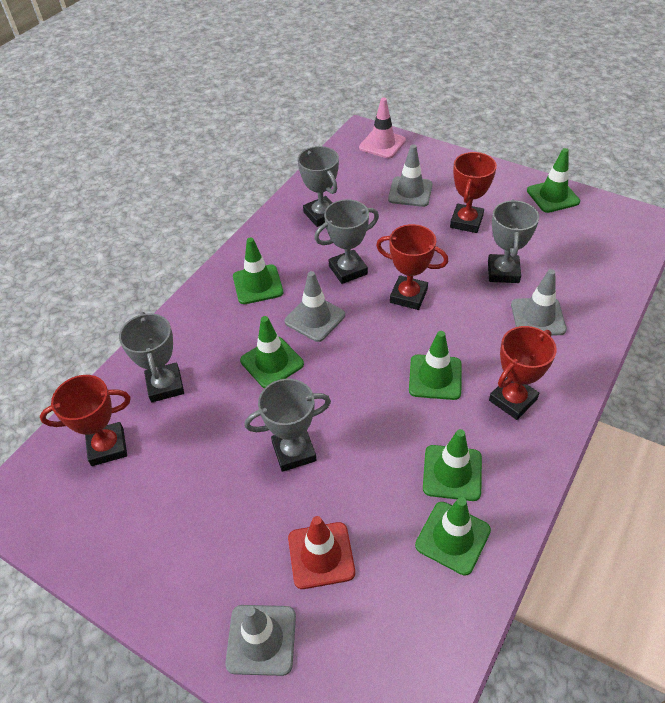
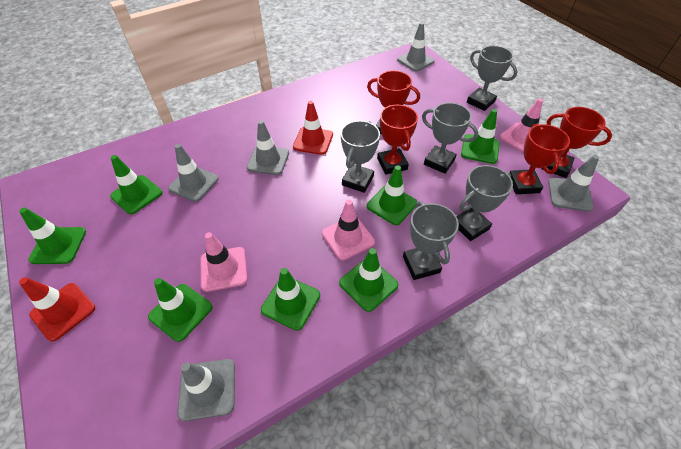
green traffic cone: [233,237,283,304] [240,316,304,388] [409,331,462,400] [415,497,491,575] [423,429,482,501] [527,148,580,213] = 6 -> [19,208,86,264] [110,155,162,214] [148,278,212,342] [261,268,320,331] [339,248,398,312] [367,165,417,225] [461,109,499,164] = 7
grey traffic cone: [225,605,296,676] [285,271,345,342] [388,144,433,207] [511,269,567,336] = 4 -> [168,144,219,202] [177,359,235,421] [247,120,289,175] [397,22,434,71] [548,155,599,212] = 5
pink traffic cone: [359,98,406,159] = 1 -> [201,232,248,292] [322,200,375,261] [500,98,543,153] = 3
red traffic cone: [288,516,355,589] = 1 -> [19,277,95,341] [293,101,333,155] = 2

